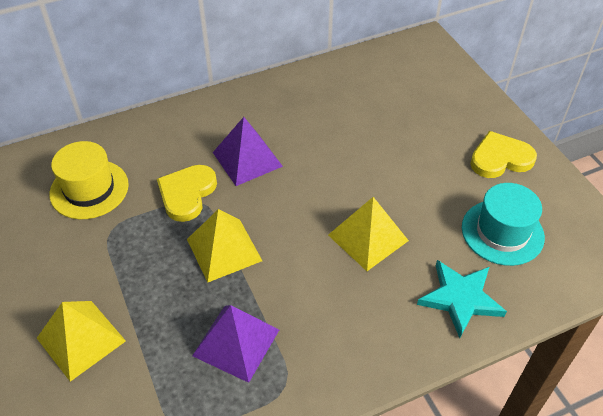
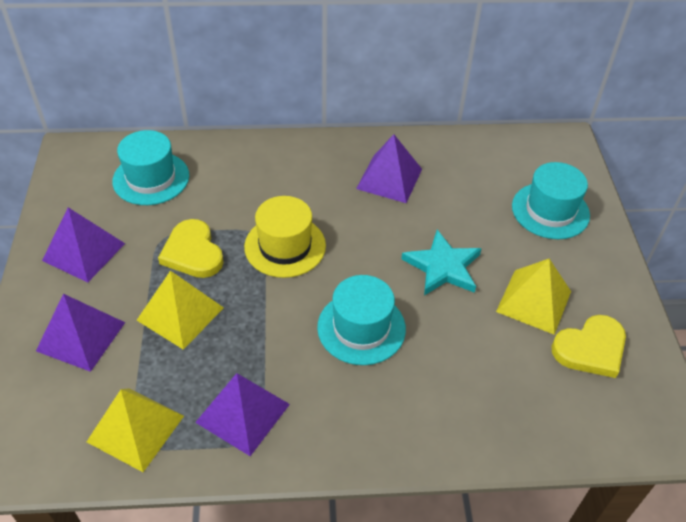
purple pyramid: [192,305,279,383] [213,117,283,186] = 2 -> [36,294,125,372] [42,207,125,282] [195,373,290,456] [356,134,422,203] = 4
turquoise hat: [462,183,545,266] = 1 -> [112,130,189,205] [317,275,406,365] [512,162,590,239] = 3

